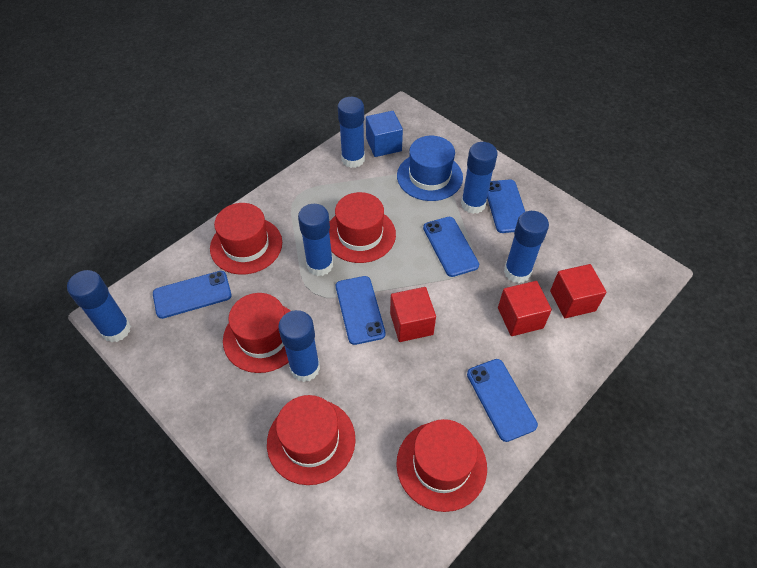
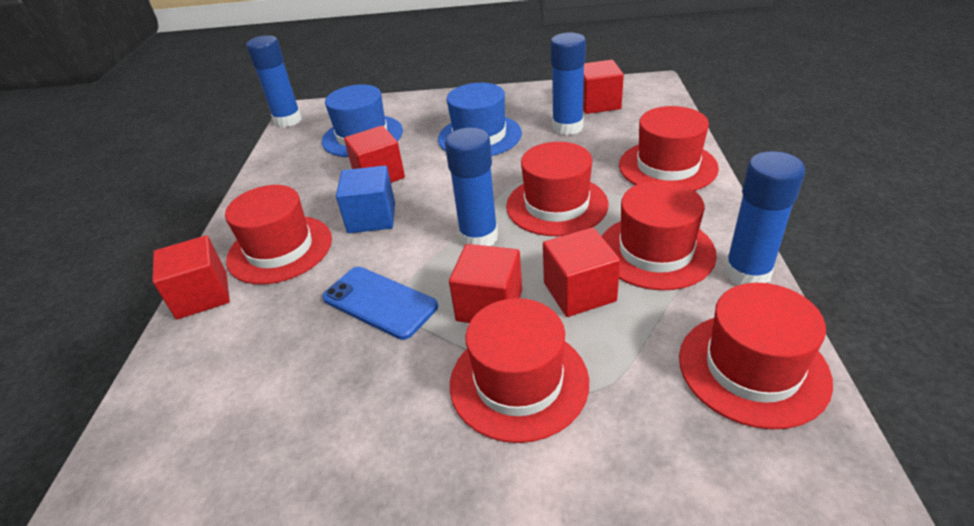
blue glue stick: [67,270,131,342] [278,310,320,382] [298,204,333,276] [338,97,365,168] [461,142,497,214] [504,211,549,283] = 6 -> [246,35,302,127] [445,128,498,246] [550,33,586,135] [724,151,805,285] = 4
blue hat: [397,136,463,201] = 1 -> [322,84,403,157] [438,83,522,156] = 2
blue phone: [153,271,232,319] [336,276,385,345] [423,217,479,277] [467,359,538,442] [487,180,525,233] = 5 -> [322,267,438,340] = 1
red cube: [390,287,436,342] [498,281,552,336] [550,264,606,318] = 3 -> [152,235,230,319] [344,126,405,183] [449,244,522,323] [543,227,620,317] [583,60,624,114] = 5
red hat: [210,203,282,275] [223,293,291,373] [267,395,356,485] [329,192,396,263] [396,419,487,512] = 5 -> [225,185,332,284] [450,298,589,443] [506,142,608,236] [602,181,717,290] [619,106,719,191] [679,283,833,430] = 6

